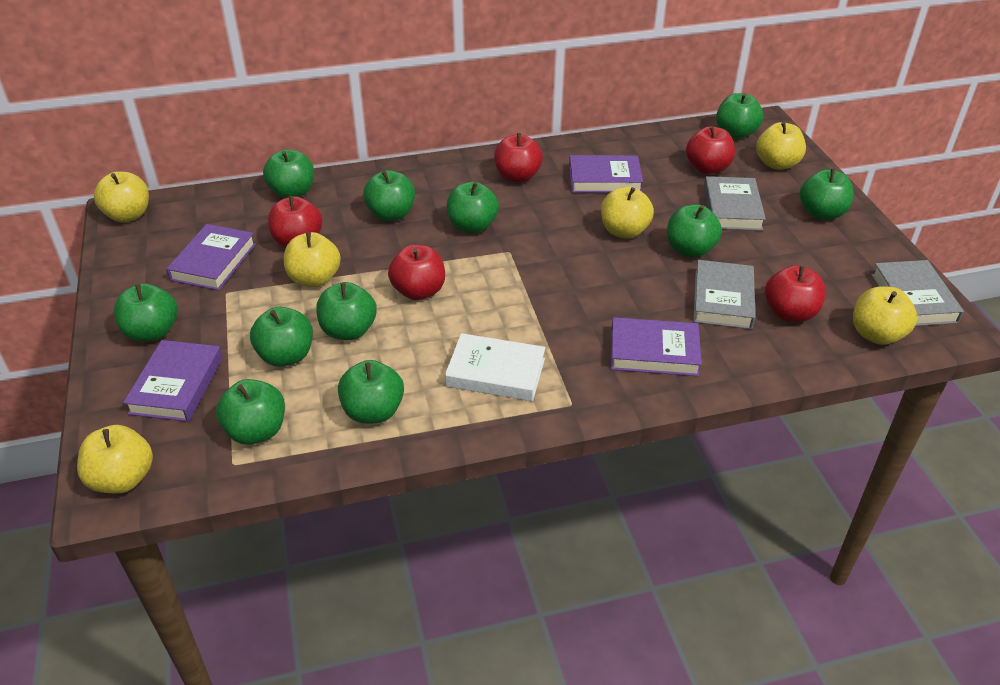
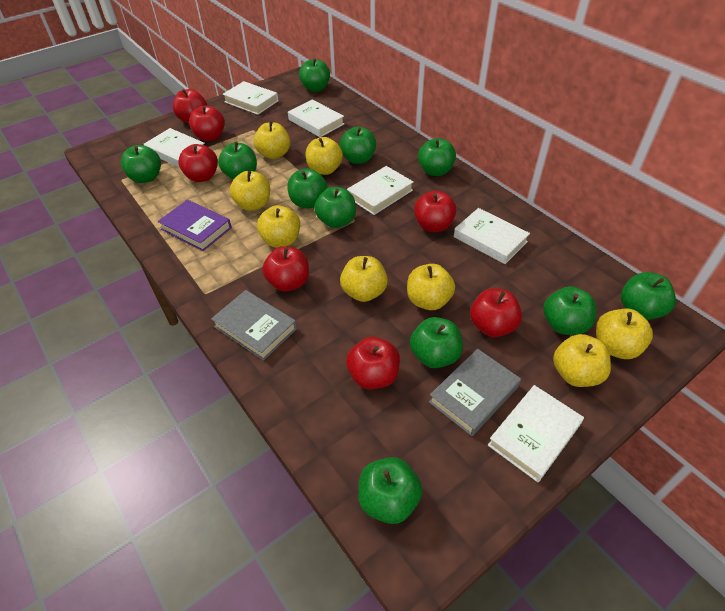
grey book: [693,260,755,329] [704,176,766,231] [871,260,964,326] = 3 -> [211,290,297,361] [429,349,521,436] = 2
purple book: [123,340,222,422] [166,224,256,290] [569,155,643,193] [611,317,702,376] = 4 -> [158,200,232,251] = 1
red apple: [268,196,322,247] [388,244,445,300] [494,133,543,183] [686,126,735,174] [765,265,826,322] = 5 -> [173,89,207,123] [178,144,218,182] [189,106,225,141] [262,246,309,292] [346,337,400,389] [414,190,457,232] [470,288,522,337] = 7
white book: [445,333,546,401] = 1 -> [144,128,205,168] [223,81,279,115] [288,99,344,137] [347,166,413,215] [454,208,530,264] [488,385,584,482] = 6
yellow apple: [77,425,153,493] [94,171,149,222] [284,232,341,287] [601,187,654,239] [756,122,806,170] [853,286,917,345] = 6 -> [230,171,270,211] [254,121,290,159] [257,205,300,248] [306,137,343,175] [340,256,388,302] [407,264,455,310] [553,334,611,387] [596,309,653,359] = 8

